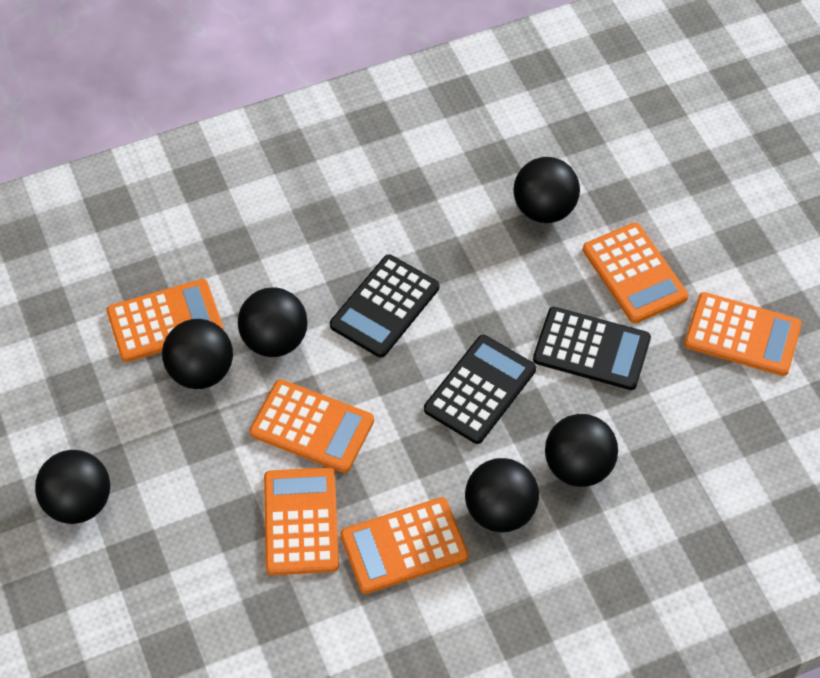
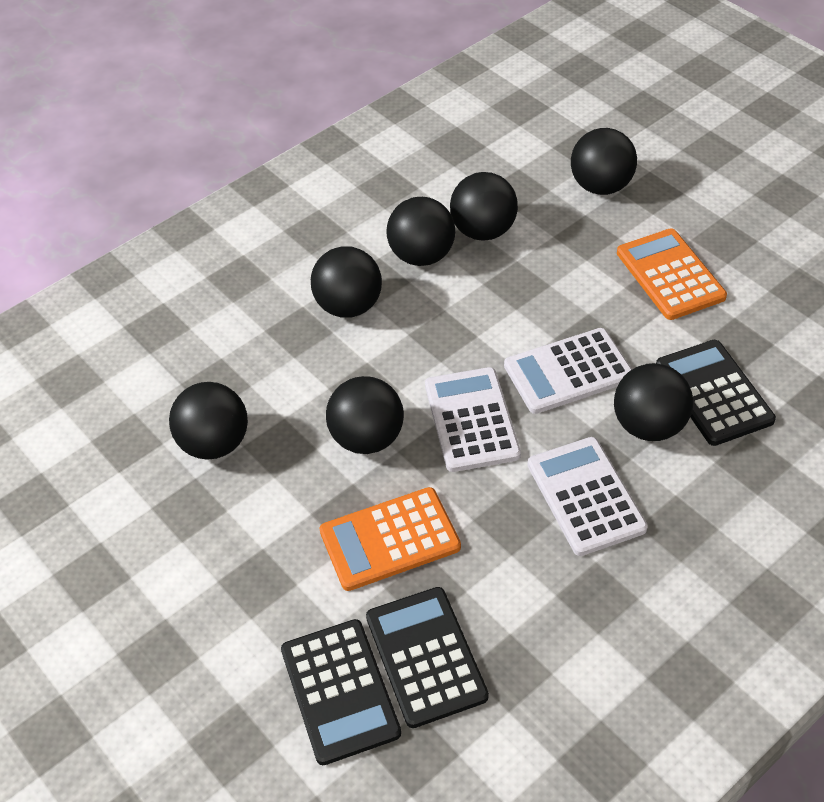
black ball: [35,450,110,524] [162,319,233,389] [238,288,308,357] [465,458,539,532] [513,157,580,223] [545,414,618,487] = 6 -> [169,382,248,460] [311,246,382,318] [326,376,404,454] [386,197,455,266] [450,172,518,241] [571,128,637,195] [614,363,693,441] = 7
orange calculator: [106,279,224,362] [249,379,374,473] [264,467,339,575] [340,497,469,594] [583,223,688,323] [684,292,802,376] = 6 -> [320,487,461,591] [617,229,727,320] = 2
white calculator: none = 0 -> [425,367,521,472] [504,328,632,414] [528,437,648,556] = 3

